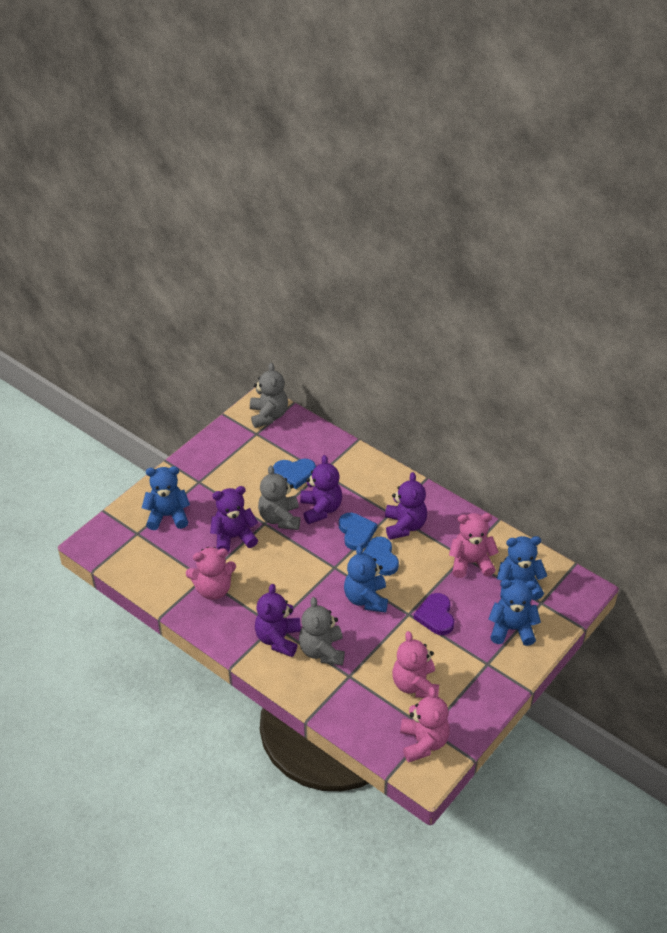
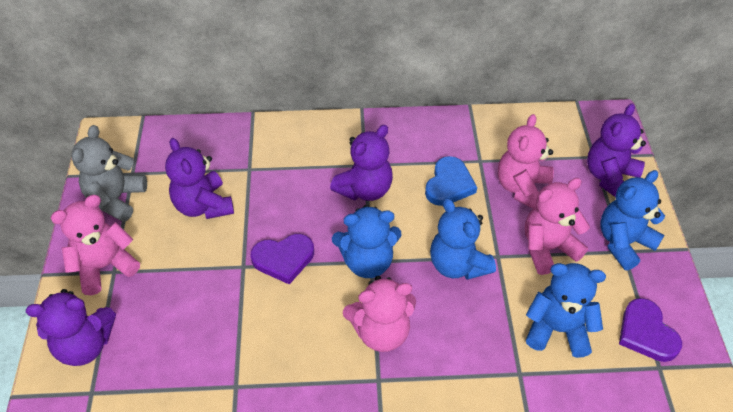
blue heart: [273,459,316,489] [339,513,377,551] [363,537,399,576] = 3 -> [425,156,477,206] = 1
grey teddy bear: [250,363,288,428] [258,465,300,530] [299,597,345,665] = 3 -> [72,125,147,222] = 1
purple heart: [414,593,454,635] = 1 -> [251,234,314,284] [619,298,682,362] = 2

